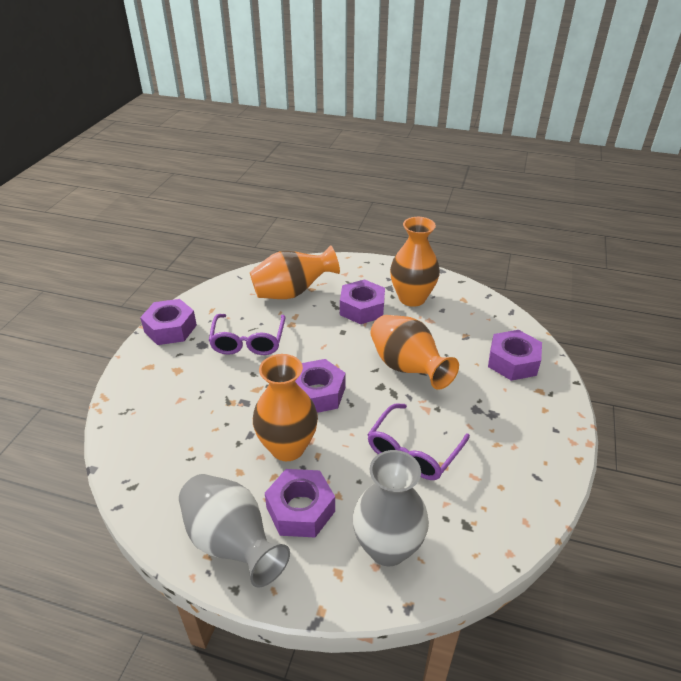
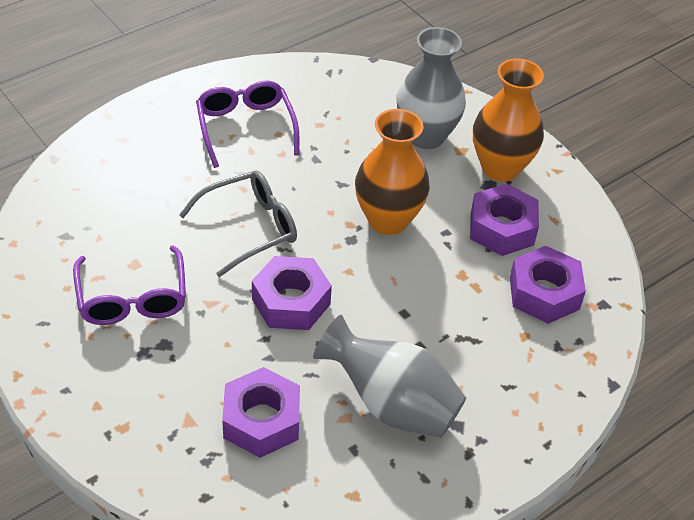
grey glasses: none = 0 -> [179,171,297,277] = 1
orange vase: [250,245,340,299] [253,354,318,461] [371,315,459,390] [390,217,440,307] = 4 -> [355,109,430,235] [473,58,544,182] = 2
purple nut: [140,299,197,345] [265,469,335,537] [295,359,345,413] [340,279,385,324] [488,330,542,381] = 5 -> [222,367,300,458] [252,256,332,330] [470,184,539,256] [510,246,586,324] = 4

